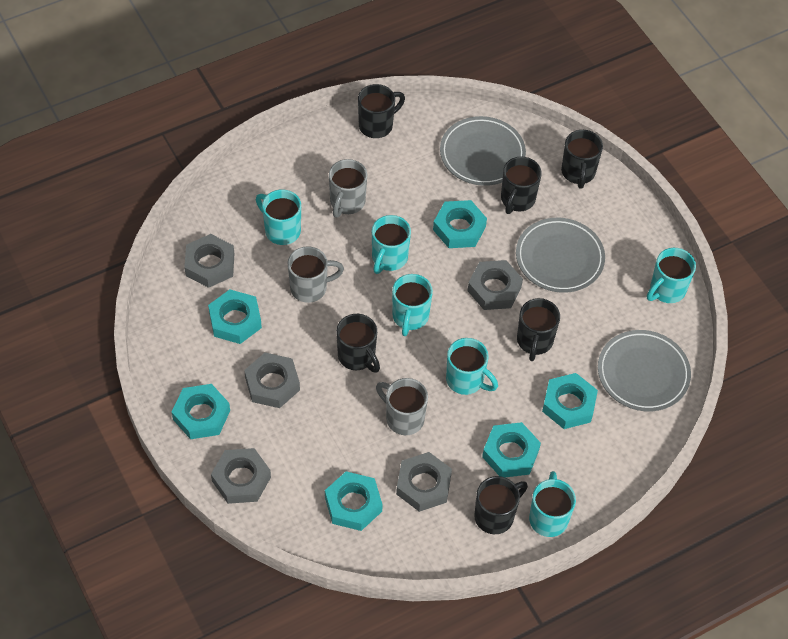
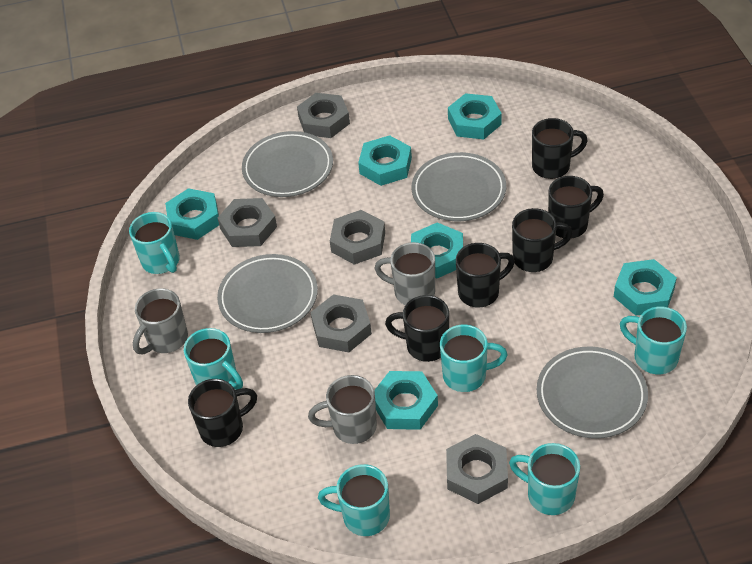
grey plate: [440,116,526,186] [516,218,605,293] [598,330,691,411] = 3 -> [217,254,318,333] [242,131,333,197] [412,152,506,221] [537,347,648,439] = 4

